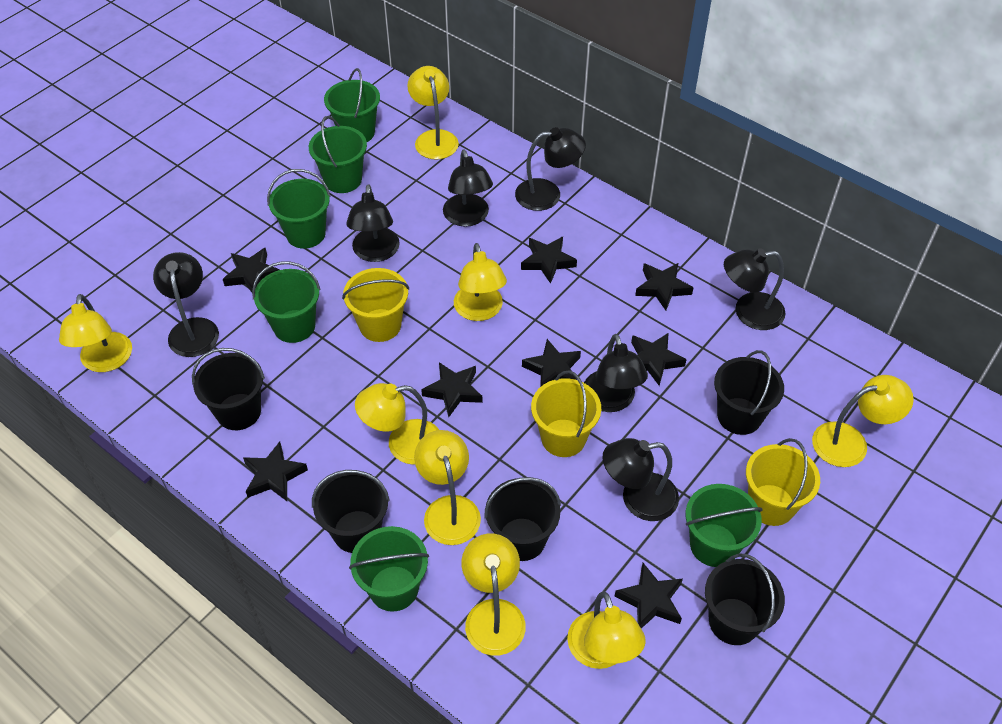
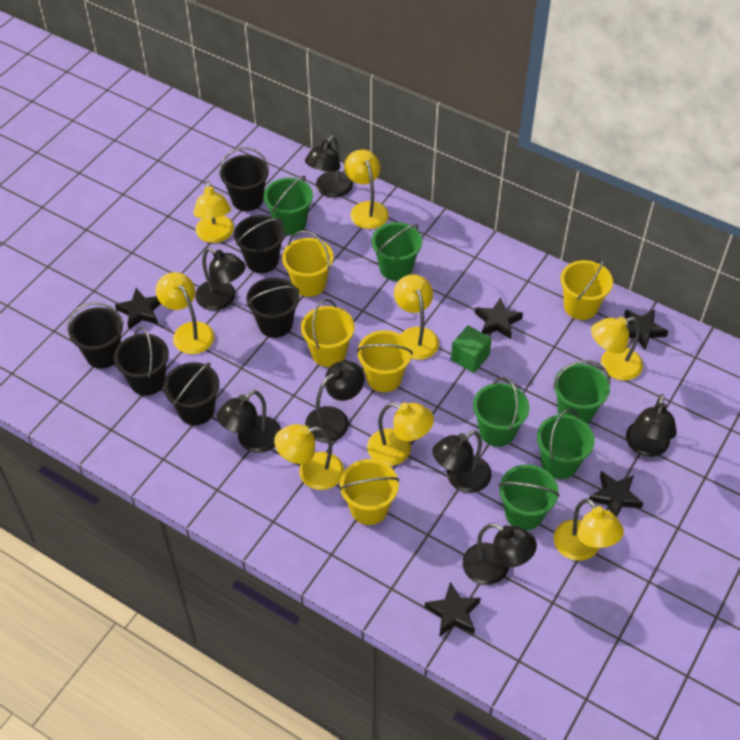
black bucket: [192,348,265,430] [312,470,390,553] [484,477,561,561] [705,554,785,645] [714,350,784,435] = 5 -> [67,302,124,369] [114,327,169,396] [164,362,219,425] [219,147,269,211] [234,215,285,273] [247,277,299,338] = 6
black star: [223,248,279,292] [243,441,308,501] [421,362,483,417] [521,237,577,284] [522,339,581,387] [615,563,683,629] [631,333,687,386] [635,263,694,311] = 8 -> [115,288,161,329] [425,582,481,637] [475,297,523,339] [589,471,644,517] [624,309,668,350] = 5
green cube: none = 0 -> [451,326,492,373] = 1
yellow bucket: [342,268,409,342] [531,370,601,457] [746,438,820,526] = 3 -> [282,231,333,297] [301,299,355,367] [339,459,399,525] [356,330,413,392] [561,257,613,320] = 5

